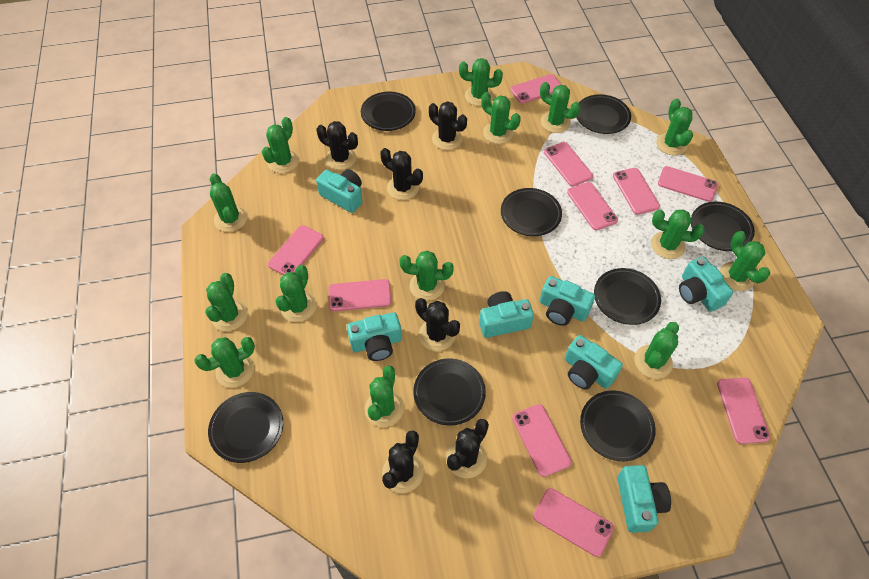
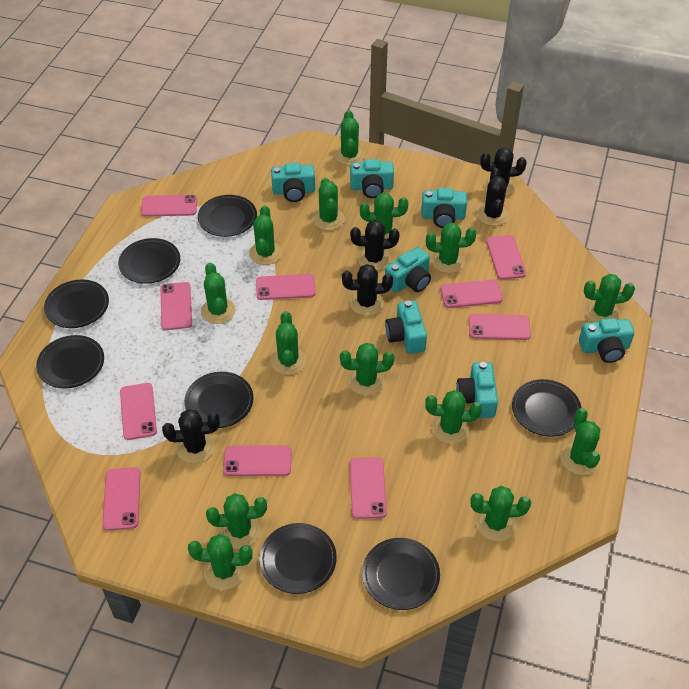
black cactus: [317,121,358,170] [380,148,423,200] [382,431,424,493] [415,298,460,351] [429,102,467,150] [446,419,489,478] = 6 -> [162,409,220,463] [342,264,393,316] [350,220,400,271] [477,168,509,226] [480,147,527,196] = 5

